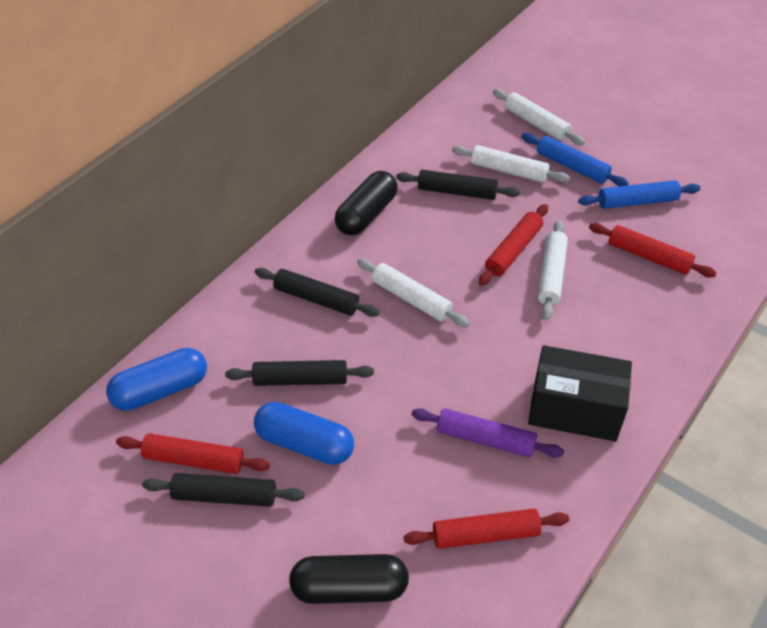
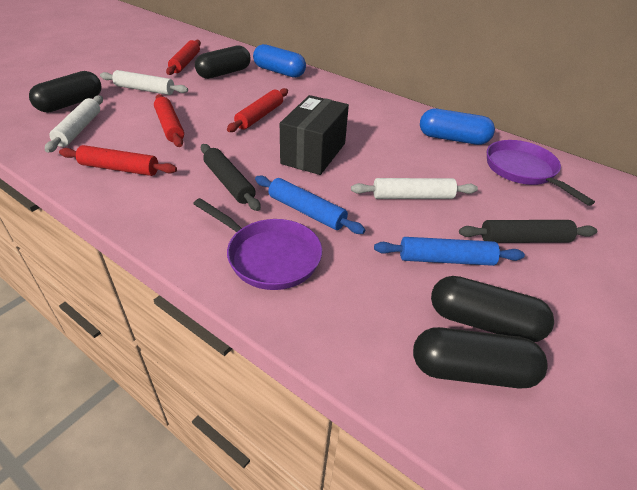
black capsule: [289,554,409,604] [335,171,398,235] = 2 -> [29,71,102,113] [195,46,251,79] [413,327,548,388] [431,276,554,342] = 4
black rolling pin: [142,473,304,507] [225,360,374,386] [255,268,380,317] [396,170,520,200] = 4 -> [201,144,261,211] [459,220,597,243] = 2
purple pan: none = 0 -> [193,198,322,290] [487,140,595,206] = 2
purple rolling pin: [411,408,564,457] = 1 -> none = 0
white rolling pin: [357,258,470,327] [452,145,570,183] [493,89,585,145] [538,220,568,320] = 4 -> [45,95,103,153] [100,70,188,95] [351,178,478,199] = 3

